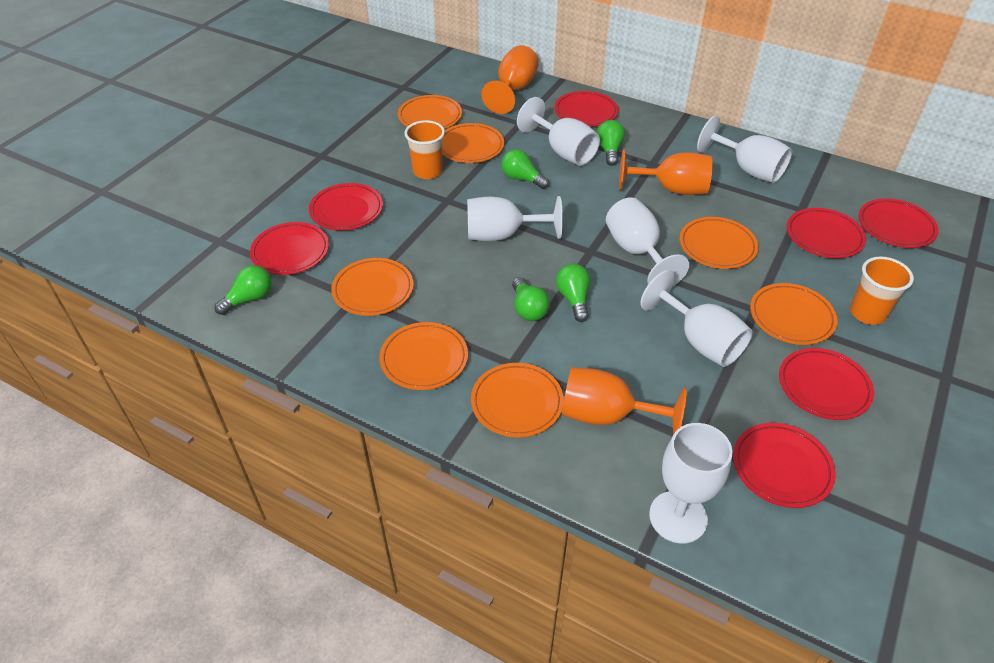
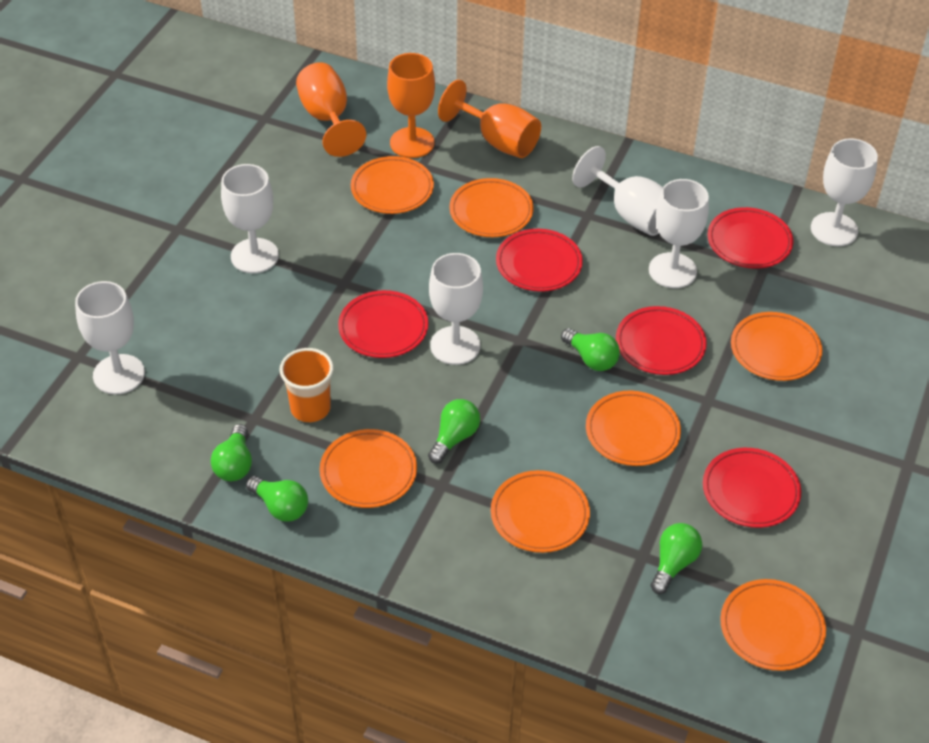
orange cup: [404,120,445,179] [850,256,914,325] = 2 -> [279,348,334,422] = 1
red plate: [250,222,329,275] [309,183,383,231] [554,91,619,127] [733,423,836,508] [779,348,874,420] [787,208,866,259] [859,198,939,248] = 7 -> [338,290,428,358] [496,229,583,292] [616,306,707,375] [703,448,801,528] [708,207,793,269] = 5

